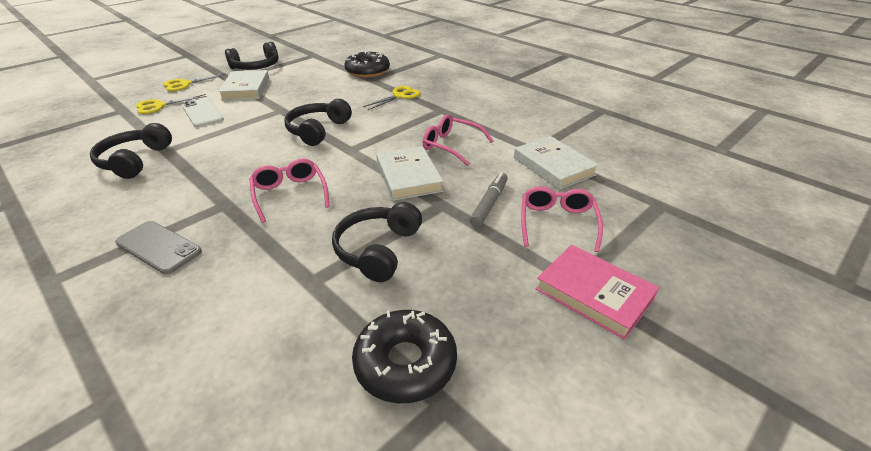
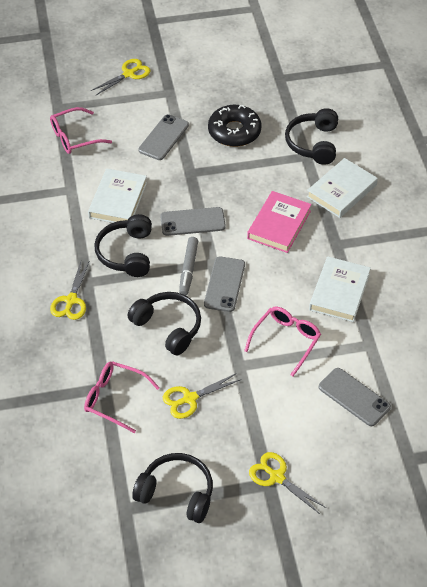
black donut: [344,50,390,78] [352,310,457,403] = 2 -> [208,105,262,147] = 1
grey phone: [115,221,202,274] = 1 -> [138,114,189,160] [160,207,226,236] [204,256,245,312] [319,368,391,426] = 4
white phone: [182,98,224,127] = 1 -> none = 0
yellow scissors: [136,94,207,114] [163,73,226,91] [363,86,420,110] = 3 -> [50,260,90,320] [91,59,151,95] [163,373,241,419] [249,452,326,514] = 4

